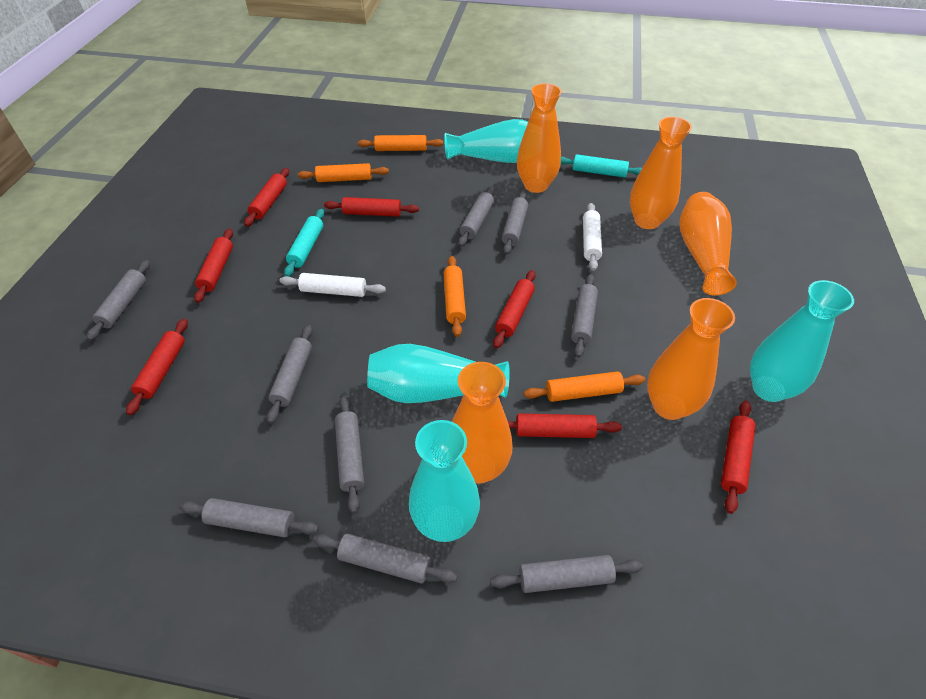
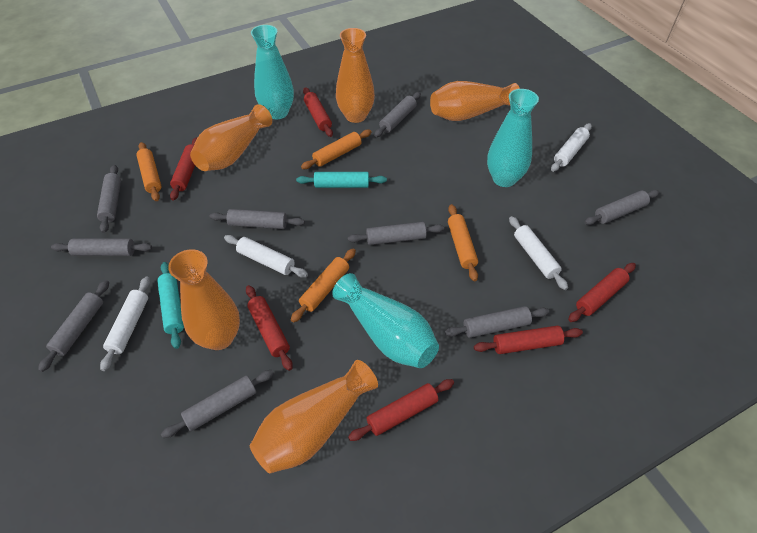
red rolling pin: [126,318,188,415] [194,229,233,303] [244,168,289,227] [324,197,419,217] [493,270,536,348] [508,413,622,438] [721,401,756,514] = 7 -> [170,137,198,201] [246,285,293,371] [303,87,333,137] [348,379,454,441] [474,326,583,354] [568,263,636,322] = 6
turquoise vase: [367,344,510,403] [409,420,480,542] [444,119,528,163] [750,280,854,402] = 4 -> [251,25,294,119] [332,273,439,368] [487,89,539,187] = 3
white rolling pin: [279,273,386,297] [583,203,602,271] = 2 -> [100,277,150,371] [224,235,308,278] [509,216,568,290] [551,123,592,172] = 4

